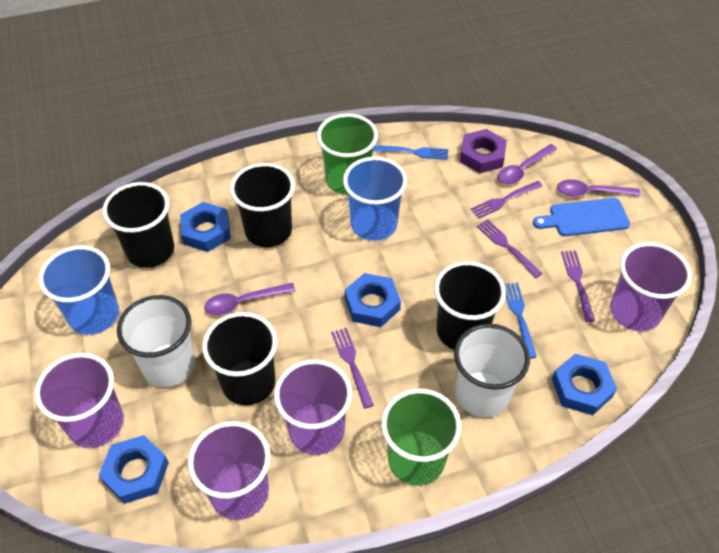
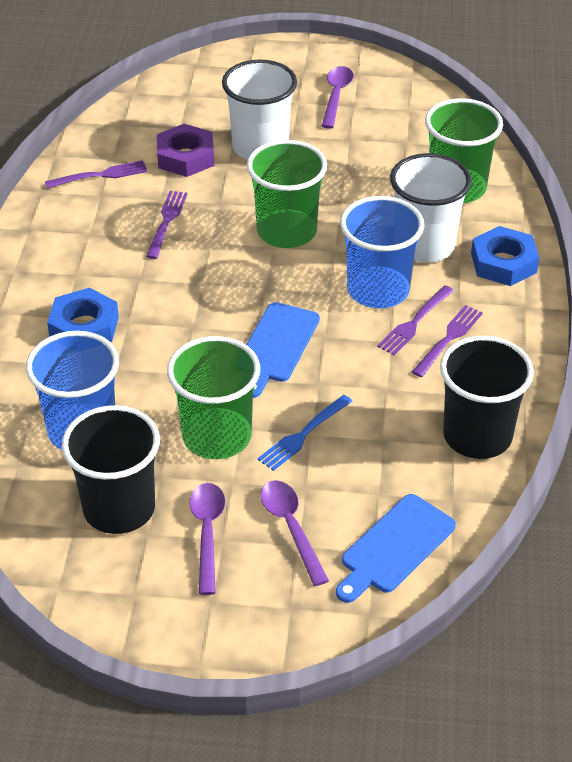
black cup: [103,182,174,268] [202,312,277,405] [230,163,295,247] [434,261,506,350] = 4 -> [62,405,160,534] [440,336,534,459] = 2
blue cutting board: [533,198,630,236] = 1 -> [246,302,320,398] [336,494,456,603] = 2
blue fork: [373,145,448,160] [504,283,537,359] = 2 -> [257,395,353,471] = 1
blue nut: [99,435,169,504] [180,202,231,252] [345,273,401,327] [552,354,617,415] = 4 -> [47,288,119,342] [471,226,539,286] = 2
green cup: [317,113,378,195] [381,389,461,486] = 2 -> [167,336,260,459] [247,140,327,248] [425,98,503,203] = 3
purple cup: [35,353,124,448] [188,421,271,520] [274,359,352,455] [610,242,692,331] = 4 -> none = 0

